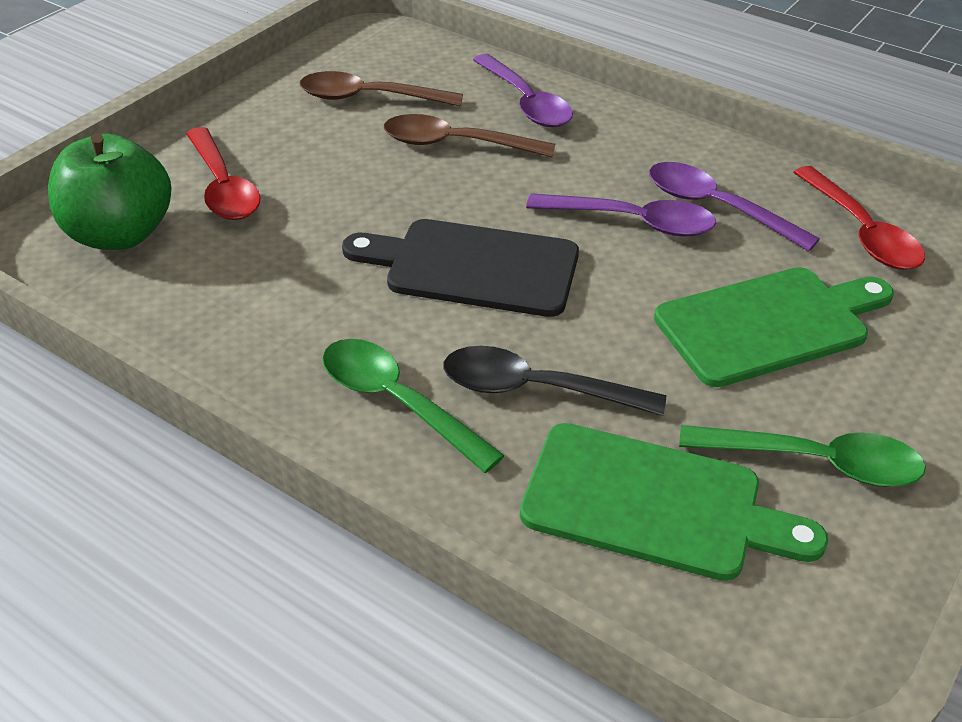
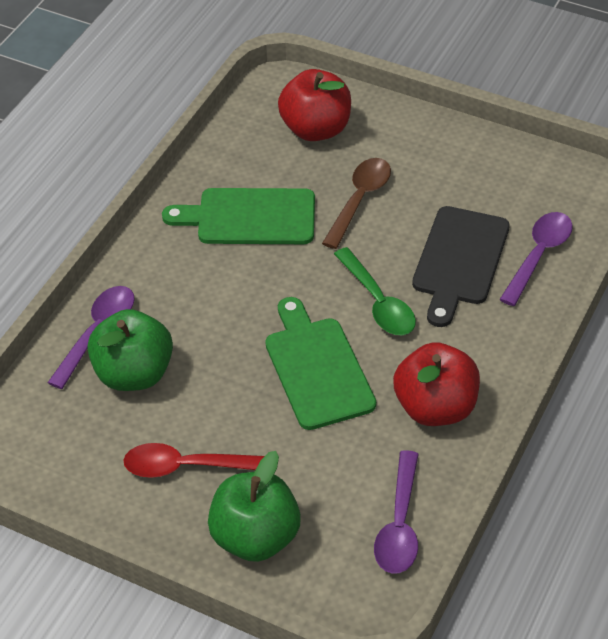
black spoon: [443,346,666,416] = 1 -> none = 0
brown spoon: [300,71,463,106] [384,114,555,157] = 2 -> [322,158,391,249] = 1
green apple: [48,133,171,250] = 1 -> [87,309,173,391] [208,451,301,562] = 2
green spoon: [323,339,505,473] [679,425,926,487] = 2 -> [334,247,416,335] = 1
red apple: none = 0 -> [278,69,351,141] [393,342,480,426] = 2
red spoon: [186,127,261,220] [794,166,925,270] = 2 -> [123,443,264,478] = 1

